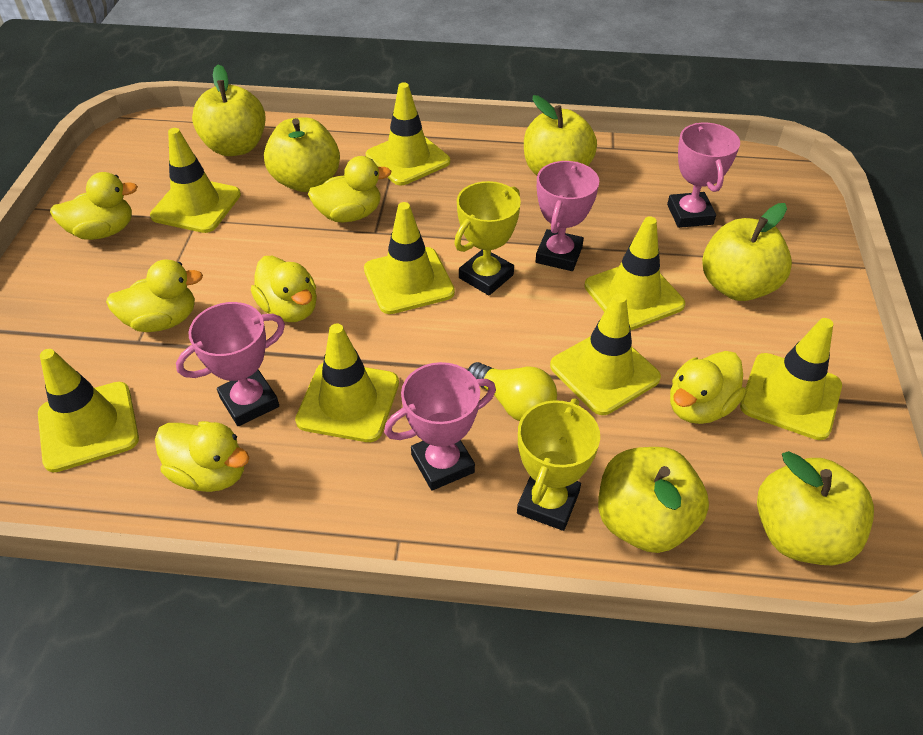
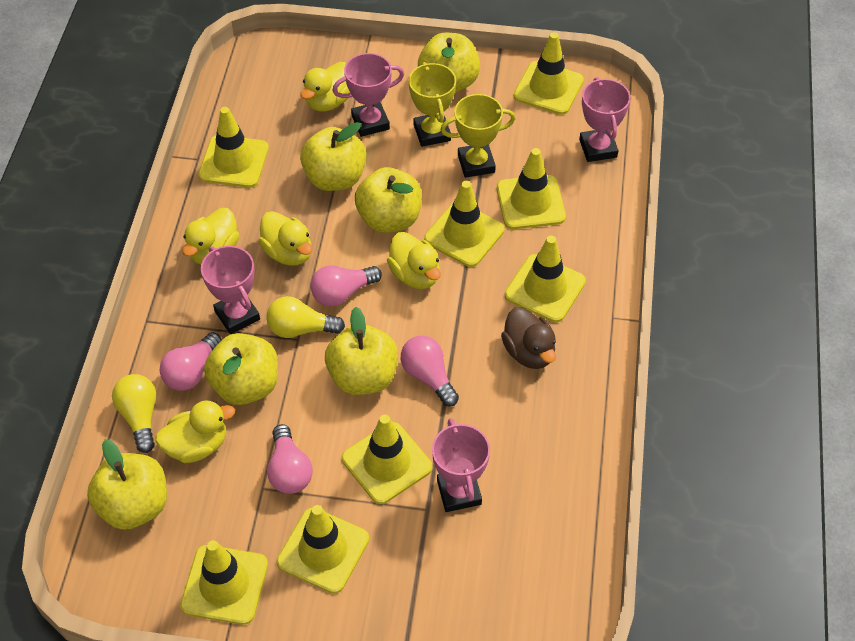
brown duck: none = 0 -> [501,307,556,369] = 1
pink light bulb: none = 0 -> [160,332,222,391] [267,424,313,494] [311,266,382,307] [401,336,459,407] = 4
yellow duck: [50,172,138,240] [106,259,203,332] [155,421,250,492] [251,256,317,322] [308,156,391,222] [670,351,746,424] = 6 -> [155,400,235,463] [182,208,239,264] [258,211,312,266] [301,62,350,111] [387,232,441,289] = 5
yellow light bulb: [468,362,557,421] = 1 -> [112,374,156,453] [266,296,345,338] = 2

